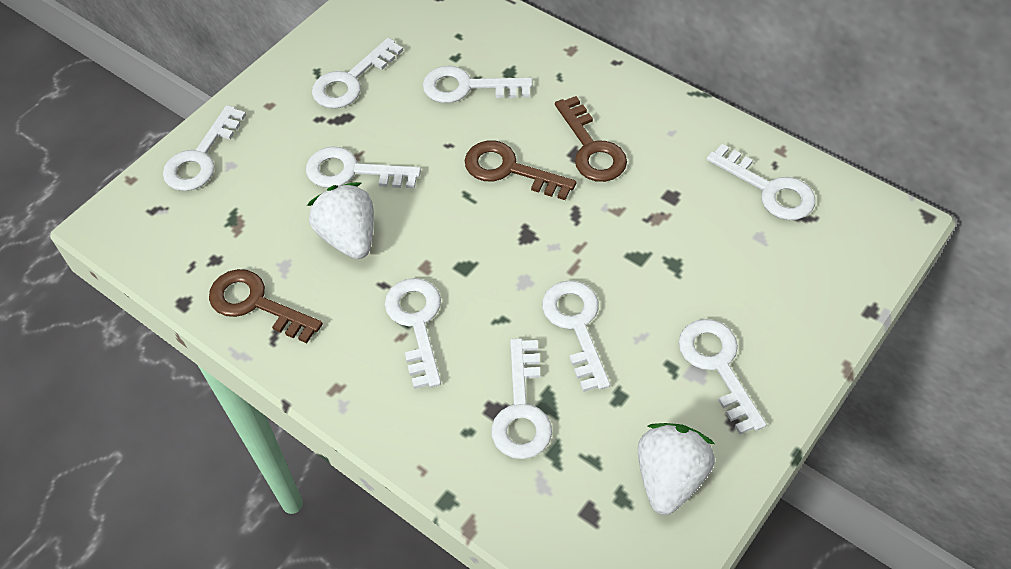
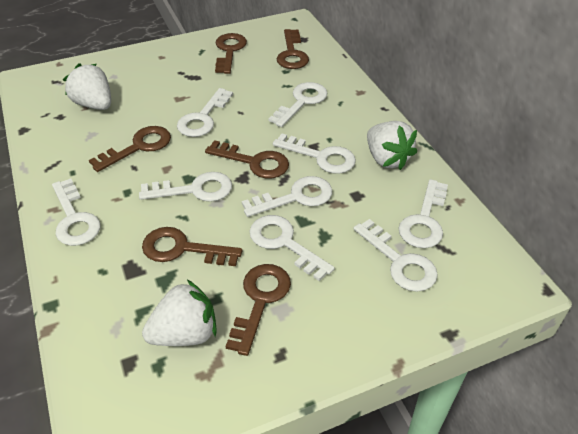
brown key: [209,269,323,343] [465,141,576,200] [555,96,627,182] = 3 -> [89,126,171,172] [142,227,242,266] [205,140,289,179] [215,33,247,74] [225,264,291,356] [277,29,309,69] = 6
white strawberry: [307,182,374,259] [638,423,715,515] = 2 -> [63,63,111,110] [142,280,217,346] [367,121,417,170] = 3

